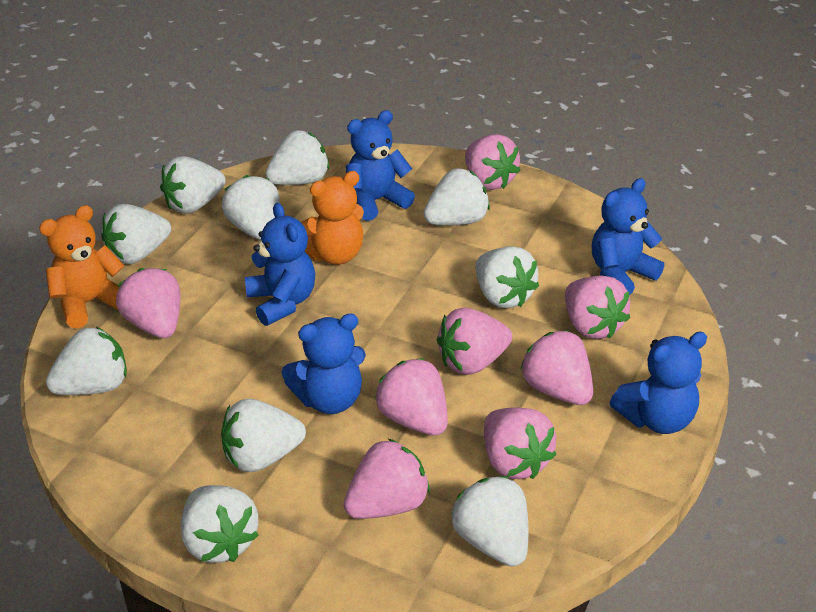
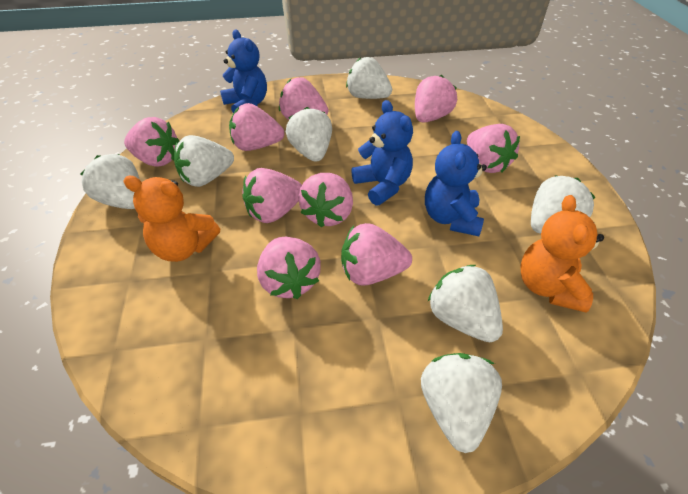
blue teddy bear: [245,203,315,326] [282,313,366,414] [346,110,415,221] [592,178,664,295] [610,332,707,434] = 5 -> [220,30,267,113] [351,100,413,206] [425,131,487,236] = 3
pink strawberry: [116,268,180,338] [344,439,430,519] [375,358,448,436] [437,307,512,375] [465,134,521,190] [484,407,556,479] [521,331,593,405] [565,276,630,339] = 8 -> [124,117,179,167] [229,103,285,151] [242,168,302,223] [257,237,321,299] [279,77,328,120] [298,173,353,228] [341,223,412,286] [415,75,457,123] [467,124,520,173] = 9
white strawberry: [46,327,127,395] [101,204,171,264] [160,156,226,214] [181,485,259,563] [221,399,306,472] [222,175,280,240] [265,130,329,185] [423,168,490,225] [451,476,528,567] [476,246,539,308] = 10 -> [80,154,140,209] [174,135,234,187] [286,107,332,162] [346,57,392,99] [421,353,502,453] [428,265,503,342] [531,175,596,233] = 7

